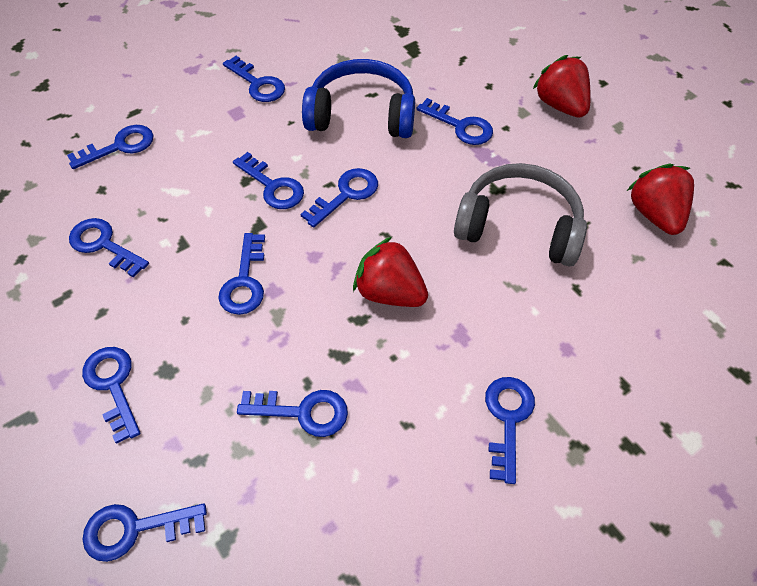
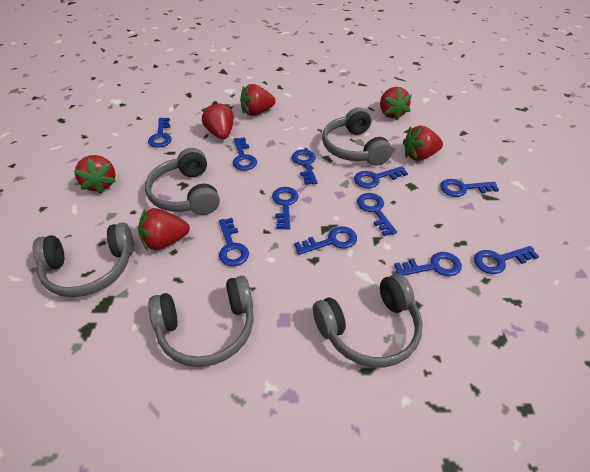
blue headphones: [302,59,415,138] = 1 -> none = 0
grey headphones: [454,163,587,266] = 1 -> [33,222,134,297] [145,148,220,215] [148,276,254,367] [313,274,423,367] [322,108,393,166] = 5
red strawberry: [353,237,428,307] [533,55,591,118] [627,164,694,235] = 3 -> [74,155,116,194] [138,208,190,251] [201,101,234,139] [240,84,276,116] [380,87,412,121] [403,126,443,161] = 6

